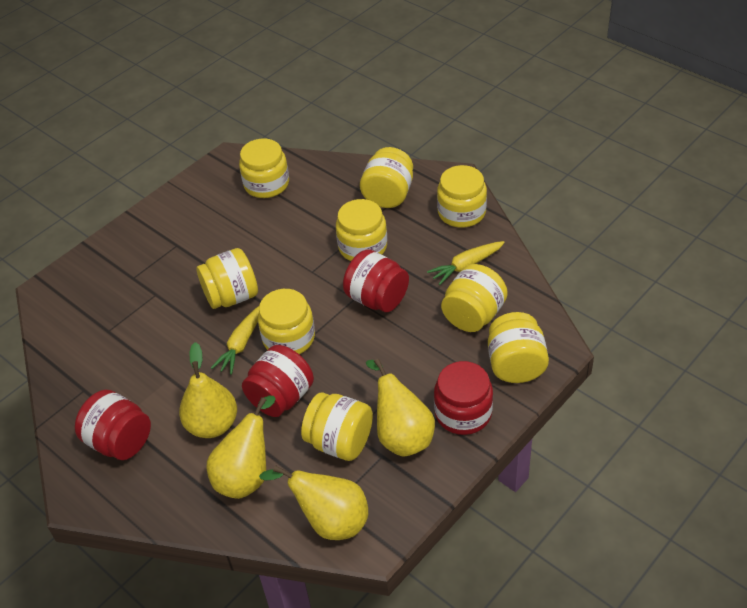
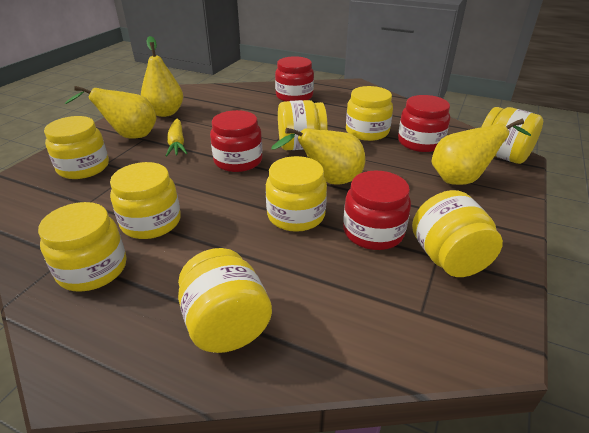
yellow carrot: [211,306,259,375] [427,241,505,285] = 2 -> [166,119,188,157] = 1

